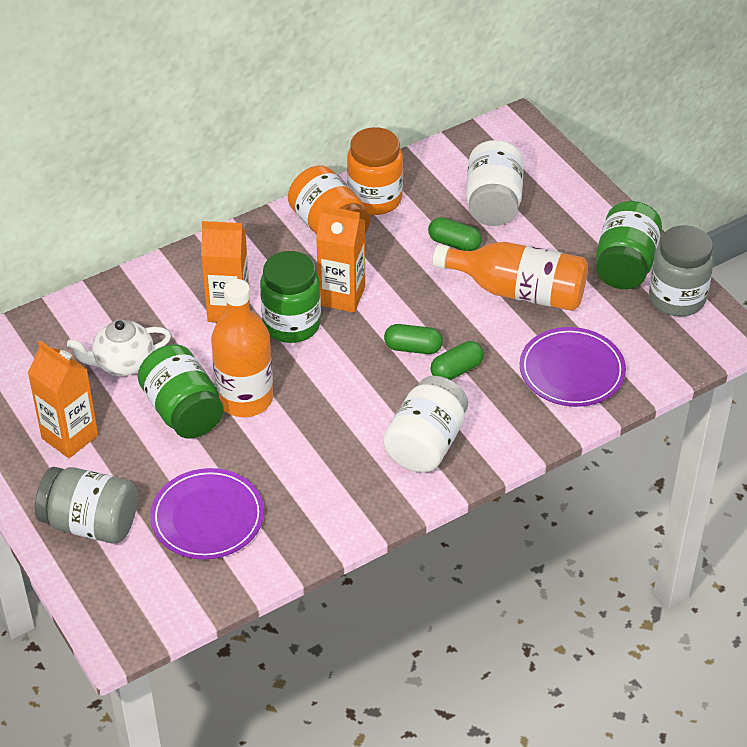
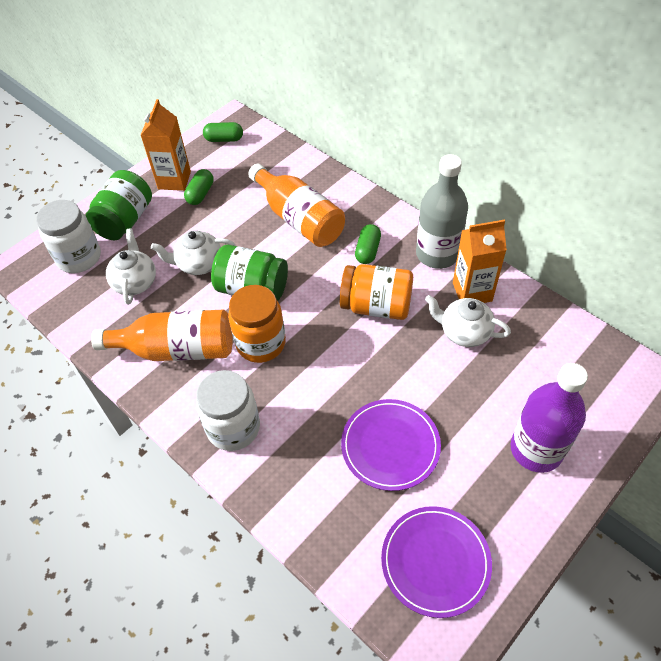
green jar: [138,344,224,438] [260,251,321,343] [596,201,662,289] = 3 -> [86,170,152,241] [211,245,288,301] = 2
grey bottle: none = 0 -> [416,154,468,269] = 1
grey jar: [35,467,138,544] [649,225,714,317] = 2 -> none = 0
orange carton: [28,341,98,458] [201,221,250,322] [316,205,365,313] = 3 -> [140,99,191,191] [453,220,507,303] = 2
purple bottle: none = 0 -> [511,363,588,473] = 1
white teapot: [67,320,171,376] = 1 -> [106,229,156,305] [151,230,236,275] [425,295,511,347] = 3

